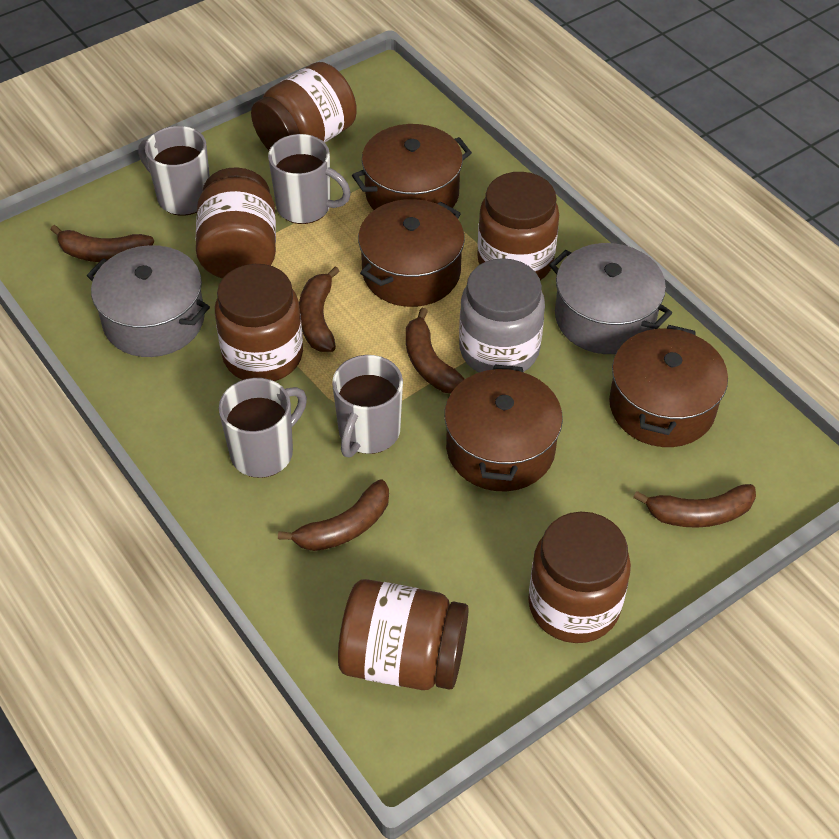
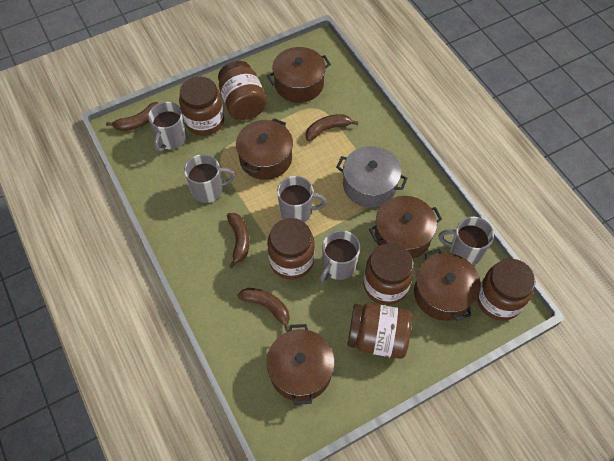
brown banana: [51,225,154,262] [278,479,389,551] [299,267,340,352] [406,308,465,393] [633,484,756,528] = 5 -> [106,102,158,131] [227,213,250,268] [237,288,290,332] [306,114,358,141] = 4
brown pot: [352,124,472,210] [358,199,465,307] [444,365,563,491] [609,325,728,447] = 4 -> [236,118,293,180] [266,324,335,405] [267,47,331,103] [369,196,442,259] [414,249,481,321] = 5
grey jar: [459,258,545,373] = 1 -> none = 0
grey mug: [138,126,210,216] [219,378,307,478] [268,134,351,224] [332,355,403,458] = 4 -> [148,102,187,152] [184,154,235,203] [277,176,327,223] [320,230,360,282] [439,217,494,265] = 5
grey pot: [87,245,210,357] [549,243,672,354] = 2 -> [336,146,407,208] = 1

